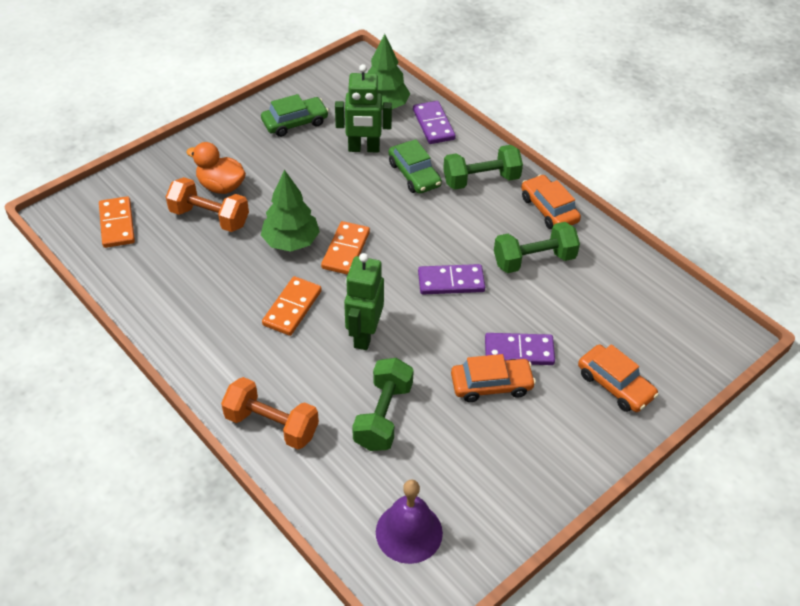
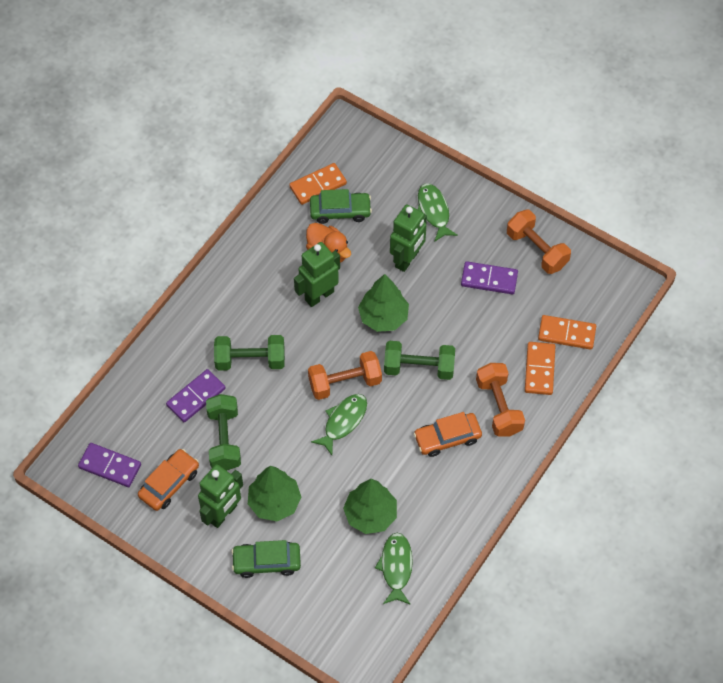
green fish: none = 0 -> [311,394,367,455] [375,533,413,605] [418,183,458,242] = 3
green robot: [335,64,392,152] [344,253,384,350] = 2 -> [198,464,243,528] [294,242,340,307] [390,204,427,272] = 3
green tree: [261,170,320,252] [367,34,410,110] = 2 -> [248,466,301,521] [343,479,397,534] [358,274,409,332] = 3
orange car: [451,354,536,402] [521,175,581,229] [578,344,658,412] = 3 -> [138,449,199,511] [413,412,482,457] = 2
orange dumbbell: [166,177,249,232] [221,377,319,449] = 2 -> [308,351,382,400] [476,363,525,436] [507,210,571,274] = 3
purple bell: [376,479,443,564] = 1 -> none = 0

